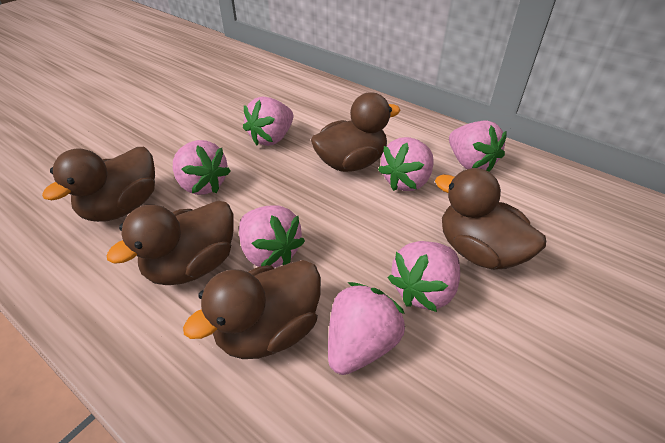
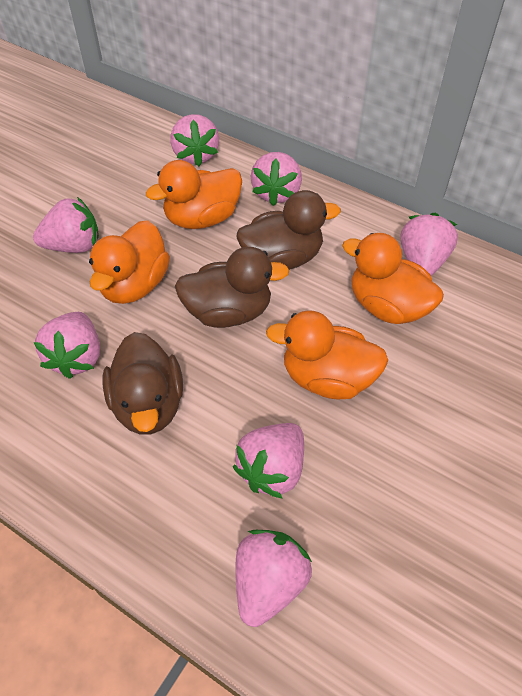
brown duck: [42,147,155,222] [107,200,234,285] [183,260,321,359] [311,92,401,172] [435,168,546,270] = 5 -> [103,332,183,434] [175,247,290,328] [236,190,341,270] = 3
orange duck: none = 0 -> [89,220,170,304] [146,160,242,229] [266,310,388,399] [342,233,444,324] = 4

